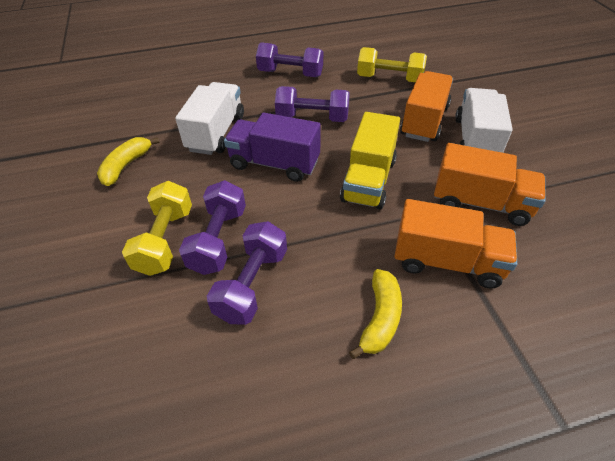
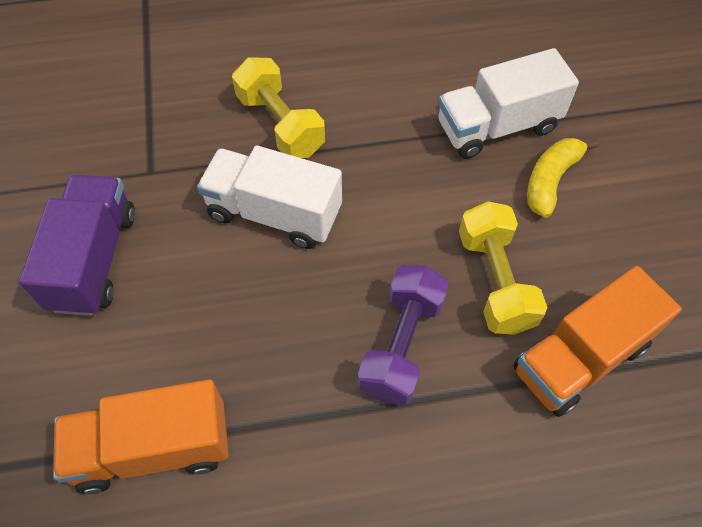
orange truck: [395,199,517,289] [400,71,453,142] [434,143,546,226] = 3 -> [53,380,229,494] [513,266,682,417] = 2
purple dumbbell: [179,180,246,275] [207,221,287,325] [256,42,323,77] [275,86,350,122] = 4 -> [358,265,449,406] = 1
yellow banana: [97,137,160,186] [349,269,402,359] = 2 -> [527,138,598,218] = 1
yellow truck: [340,112,400,209] = 1 -> none = 0

